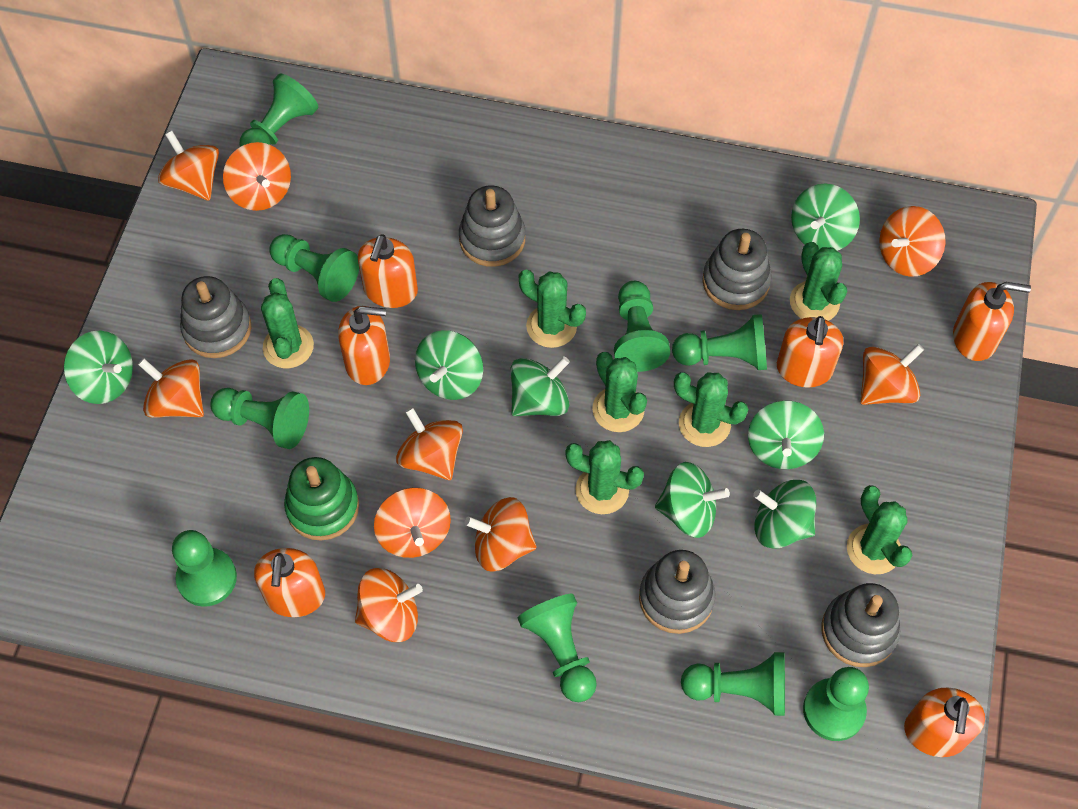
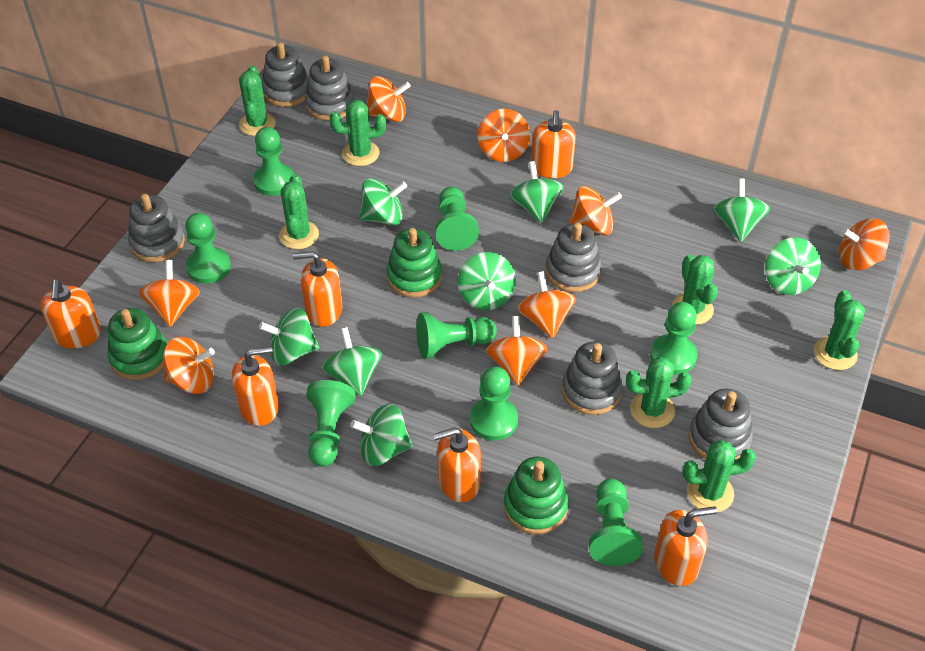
green pawn: [172,530,237,607] [211,388,309,449] [240,74,318,147] [269,234,359,302] [518,594,597,702] [614,281,670,372] [672,314,767,370] [681,652,785,716] [803,667,869,741] = 9 -> [185,213,231,284] [253,127,294,196] [306,380,356,467] [416,312,497,359] [435,187,479,251] [470,367,518,441] [589,478,643,566] [650,302,698,375] = 8
green spinning top: [64,331,133,404] [415,330,483,400] [511,356,570,416] [655,462,730,538] [748,401,824,469] [753,480,816,548] [791,183,860,251] = 7 -> [259,308,319,365] [322,327,382,396] [350,404,412,466] [359,178,407,225] [458,252,516,310] [509,161,564,223] [713,179,770,242] [765,237,821,295] = 8
green stacking toy: [284,457,359,541] = 1 -> [108,308,167,380] [386,228,442,297] [504,457,569,534] = 3
grey stacking toy: [180,276,252,358] [459,185,525,267] [639,550,716,634] [702,229,772,310] [821,583,900,667] = 5 -> [128,194,185,262] [262,42,308,107] [305,55,354,121] [545,223,602,292] [562,341,623,415] [689,389,753,460] = 6
orange spinning top: [138,358,204,418] [158,131,219,201] [223,142,291,211] [355,568,423,642] [374,488,451,558] [396,407,463,480] [464,497,537,572] [860,344,924,405] [879,206,946,277] = 9 -> [139,260,200,327] [163,337,215,394] [367,76,411,122] [477,109,530,162] [486,316,547,385] [517,271,576,338] [569,186,622,235] [839,218,890,271] = 8

